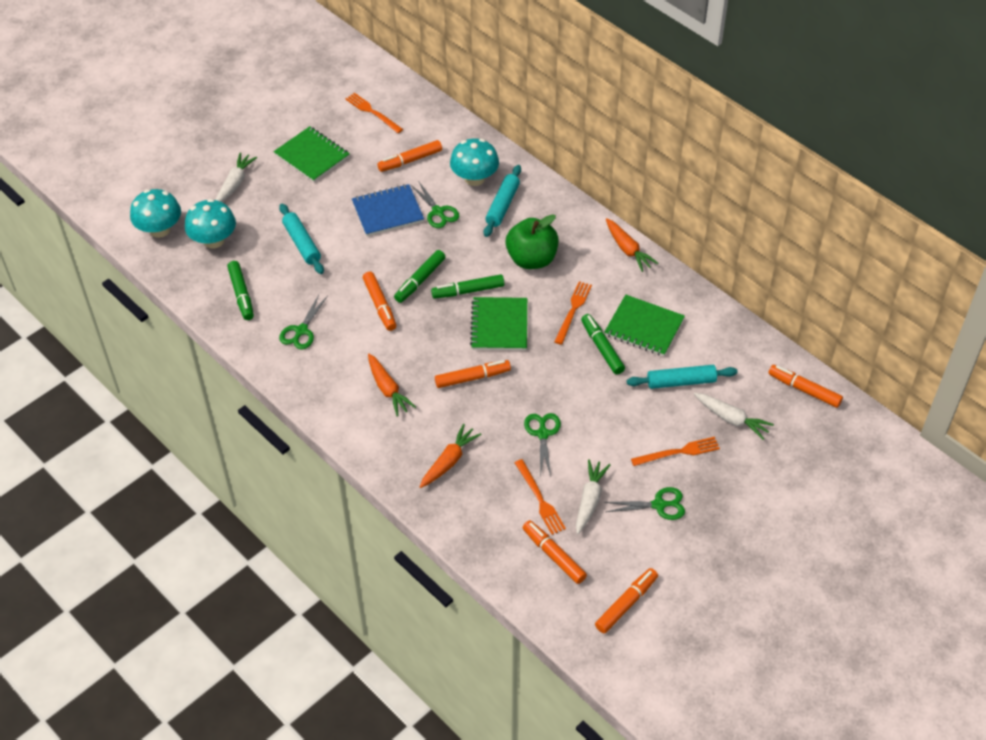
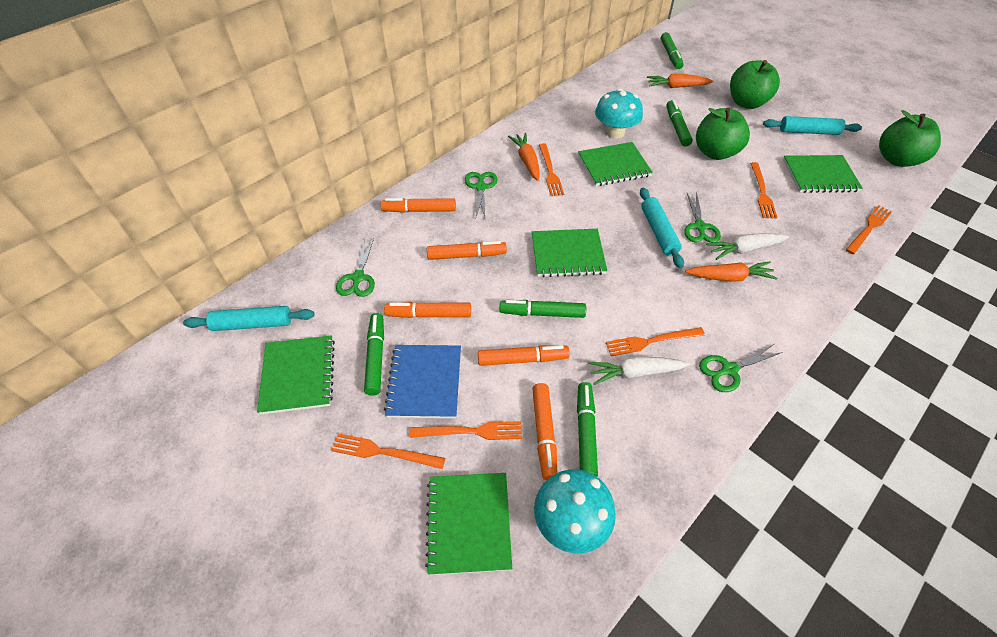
green apple: [506,214,559,269] = 1 -> [696,107,750,160] [730,60,780,109] [879,110,941,167] = 3
green marker: [227,261,254,320] [394,250,445,303] [431,274,504,299] [581,314,625,374] = 4 -> [364,313,384,395] [500,300,586,318] [577,382,598,477] [661,32,684,69] [666,100,693,147] = 5
green notebook: [274,126,350,182] [470,297,527,350] [604,295,685,356] = 3 -> [257,335,335,415] [425,473,512,575] [532,229,607,277] [578,142,653,186] [783,155,863,193] = 5
orange fork: [345,93,403,133] [515,459,566,535] [554,281,592,345] [631,437,720,466] = 4 -> [331,433,445,469] [410,421,522,440] [539,143,564,196] [606,327,705,356] [750,162,778,219] [846,205,892,254] = 6
orange marker: [363,272,396,331] [377,140,442,172] [435,360,511,388] [522,520,587,584] [595,568,658,633] [768,365,843,408] = 6 -> [381,198,456,213] [384,302,471,318] [427,241,507,260] [478,345,570,366] [532,383,557,480] = 5
turquoise mushroom: [130,189,181,238] [185,199,236,248] [450,138,499,186] = 3 -> [534,469,616,554] [595,89,643,139] = 2
white carrot: [216,153,257,202] [576,459,610,534] [694,393,774,440] = 3 -> [588,356,690,385] [706,233,789,260] = 2

